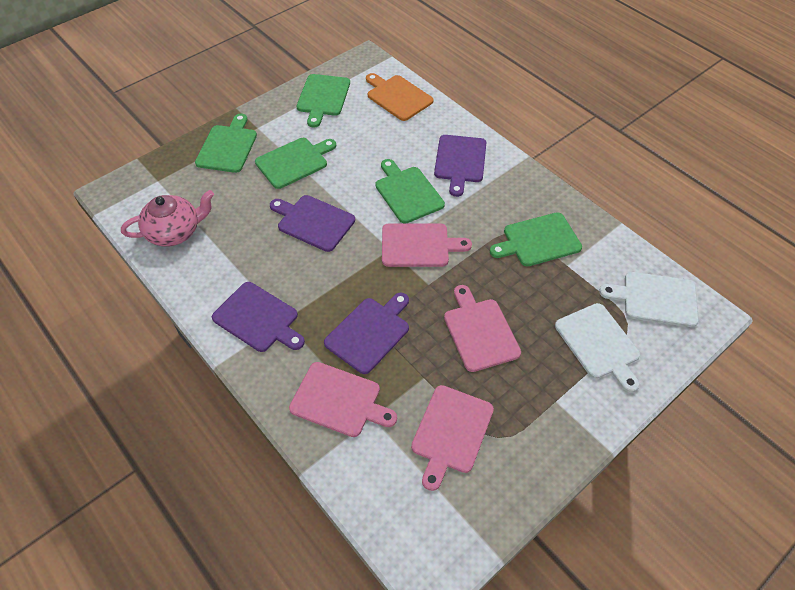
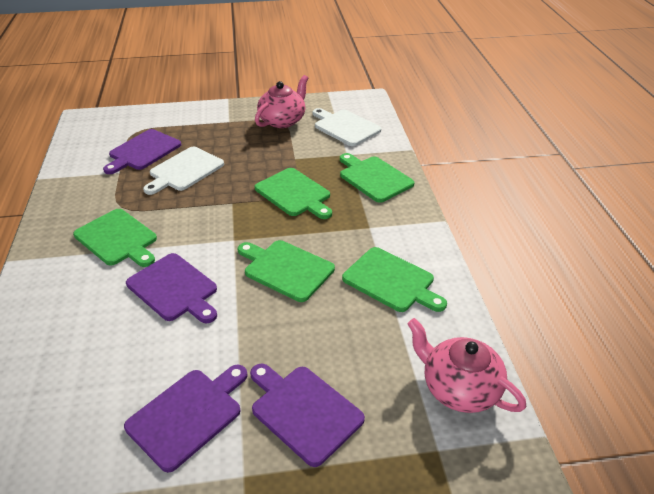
orange cutting board: [366,73,434,121] = 1 -> none = 0
pink cutting board: [289,362,397,437] [382,223,472,267] [411,385,494,491] [444,285,521,372] = 4 -> none = 0
pink teapot: [121,190,214,247] = 1 -> [255,75,308,128] [407,318,526,413] = 2

